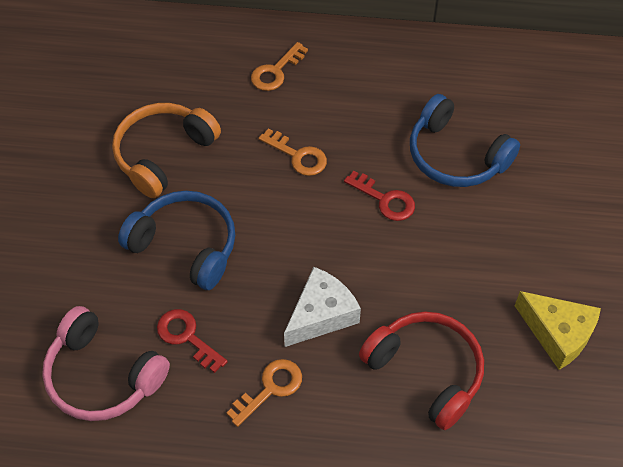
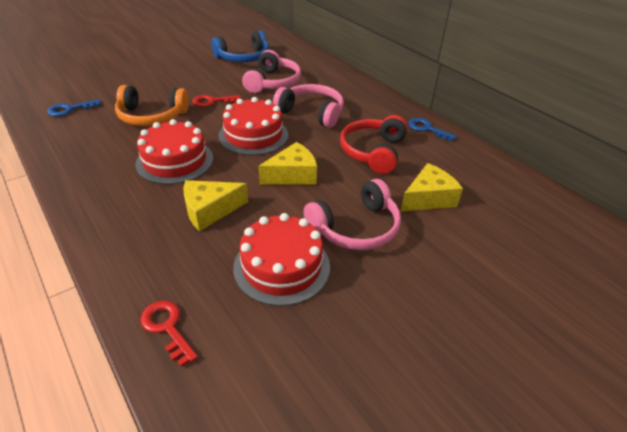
blue headphones: [118,191,235,290] [410,94,520,187] = 2 -> [211,31,269,62] = 1
blue key: none = 0 -> [47,99,101,116] [408,118,457,141] = 2
orange key: [226,359,302,427] [251,42,308,91] [259,129,327,176] = 3 -> none = 0
pink headphones: [42,306,170,421] = 1 -> [242,50,301,93] [273,84,344,128] [303,179,401,250] = 3
red cake: none = 0 -> [135,119,213,184] [219,97,288,155] [233,213,330,306] = 3
white cheese: [284,267,361,347] = 1 -> none = 0
yellow cheese: [515,291,601,370] = 1 -> [184,180,248,231] [259,142,317,185] [401,163,463,211] = 3

